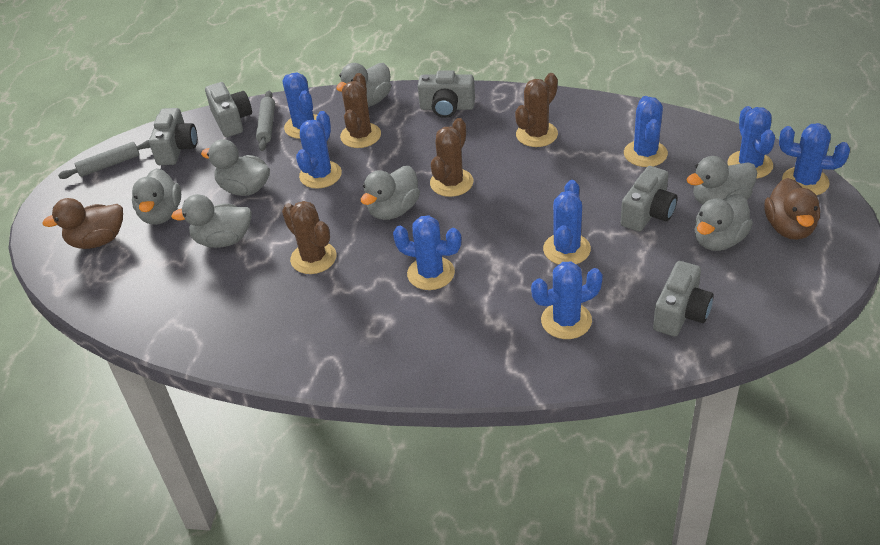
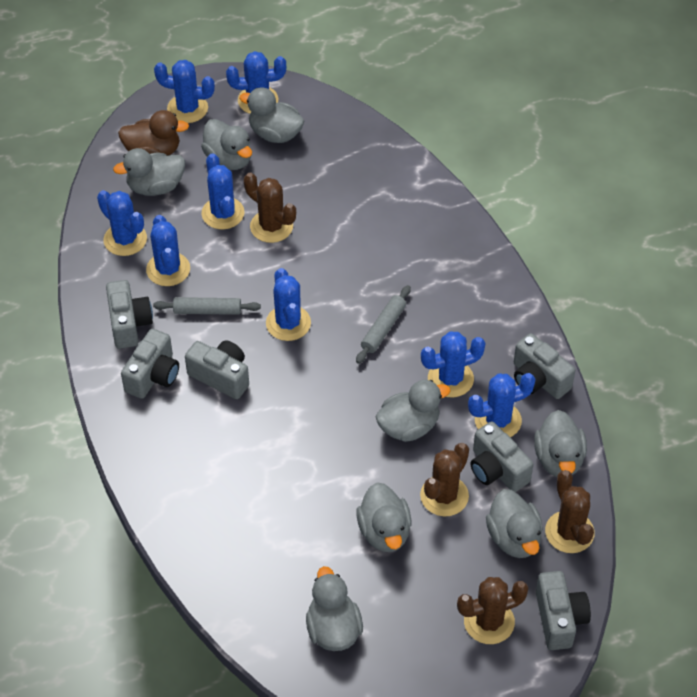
brown duck: [42,198,123,249] [765,178,820,240] = 2 -> [118,110,189,155] = 1
grey camera: [149,108,197,165] [205,82,252,137] [418,70,475,118] [621,166,677,232] [653,261,714,336] = 5 -> [106,280,153,349] [121,329,179,399] [185,340,249,399] [471,421,533,492] [514,333,575,399] [536,571,591,650] = 6
grey duck: [132,168,181,225] [171,194,252,248] [201,139,270,196] [336,63,391,107] [361,166,420,220] [686,156,757,205] [694,194,753,251] = 7 -> [113,148,185,196] [201,119,252,170] [239,88,304,143] [306,566,363,651] [356,482,411,552] [376,380,450,442] [486,489,543,558] [534,410,587,477] = 8

